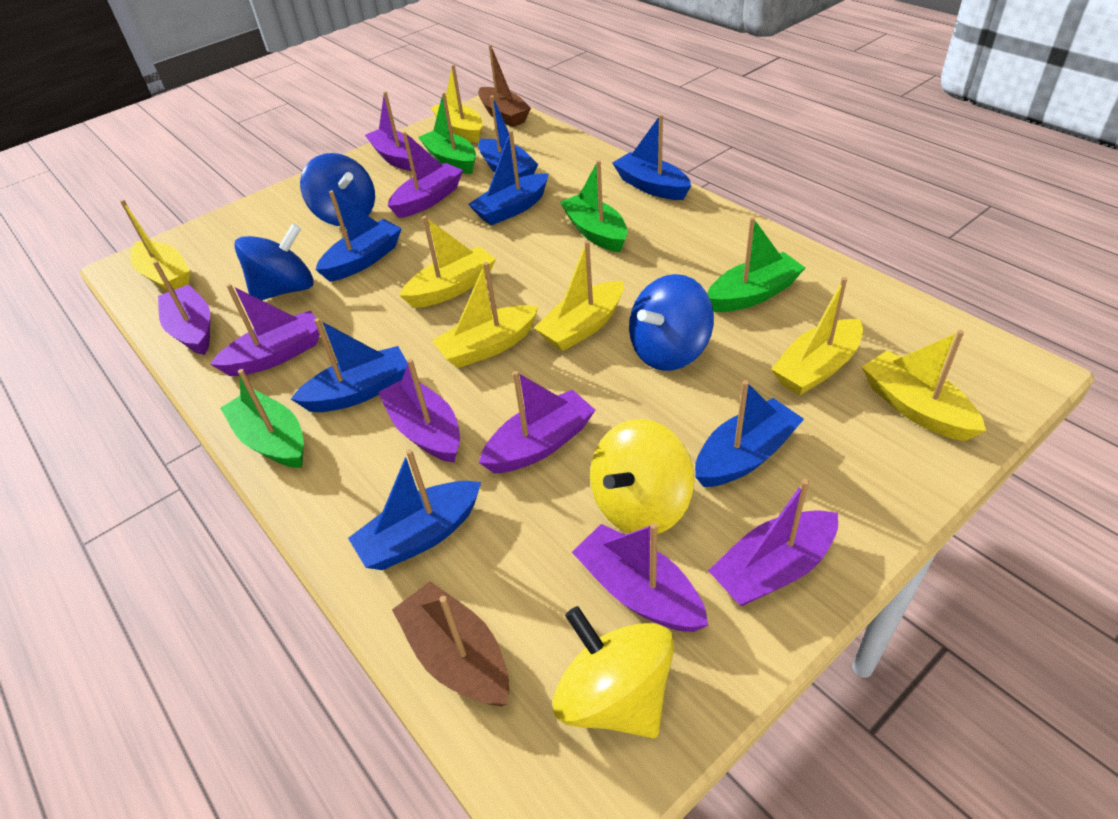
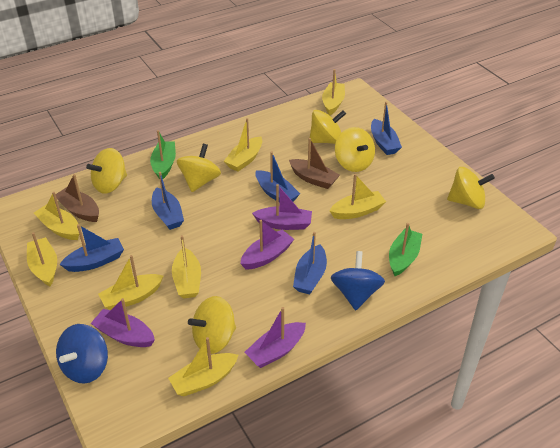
blue boat: [291,318,408,412] [316,190,402,282] [348,449,481,570] [468,130,549,225] [478,95,538,177] [612,114,691,200] [695,380,804,487] = 7 -> [59,224,124,272] [152,172,184,230] [255,151,300,202] [293,232,327,294] [371,102,402,155] = 5
blue spinning top: [234,223,314,300] [300,153,375,226] [629,274,714,371] = 3 -> [56,324,108,383] [331,251,385,310] = 2
green boat: [220,369,304,468] [419,93,476,174] [560,160,627,252] [707,217,805,312] = 4 -> [150,130,176,179] [389,223,422,276] = 2
purple boat: [153,261,210,355] [210,284,320,376] [365,91,415,171] [378,358,460,463] [388,131,463,218] [479,371,595,473] [572,523,709,632] [708,479,838,606] = 8 -> [91,298,155,347] [240,220,294,270] [245,307,306,368] [252,184,312,230] = 4
yellow boat: [120,199,190,292] [399,216,496,308] [430,65,482,143] [432,262,539,368] [534,240,624,351] [771,277,863,395] [862,330,986,441] = 7 -> [27,232,57,286] [34,192,79,240] [98,255,163,310] [168,337,238,396] [172,235,201,299] [224,118,262,172] [322,69,345,115] [330,174,386,219] = 8
yellow spinning top: [553,606,674,738] [590,419,694,534] = 2 -> [86,148,127,194] [177,144,221,192] [188,296,236,354] [310,110,346,144] [335,127,375,172] [447,167,495,209] = 6

